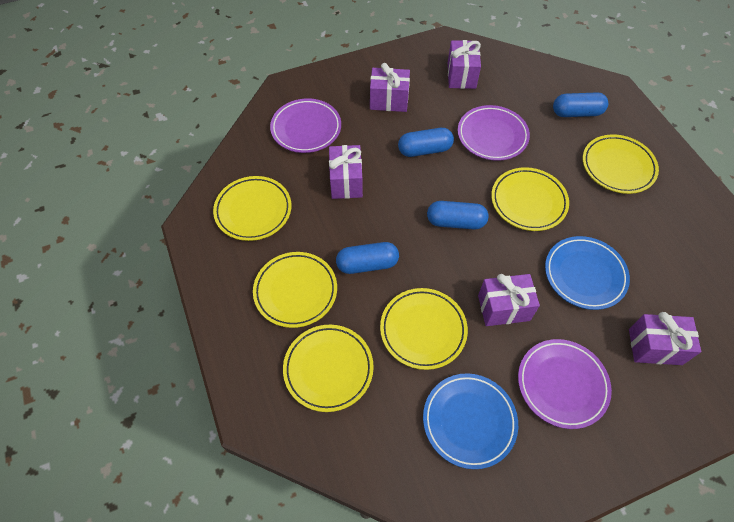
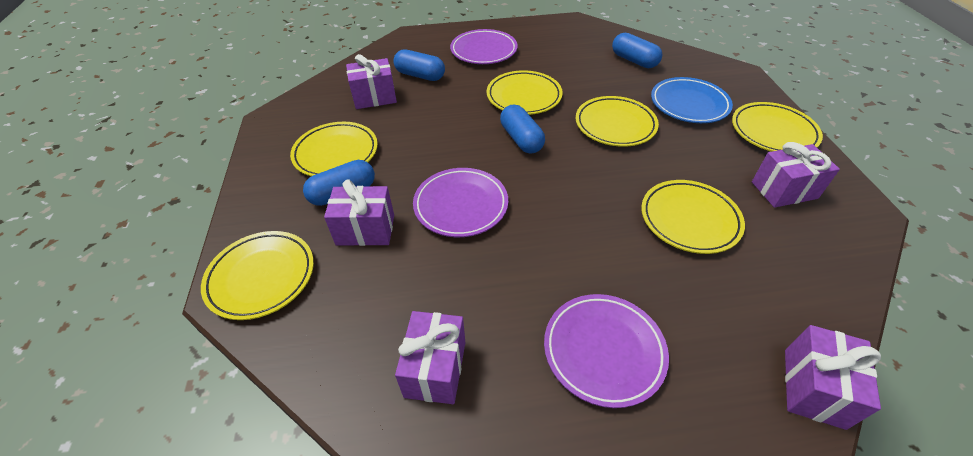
blue plate: [423,373,518,469] [545,236,630,310] = 2 -> [651,77,733,123] = 1

